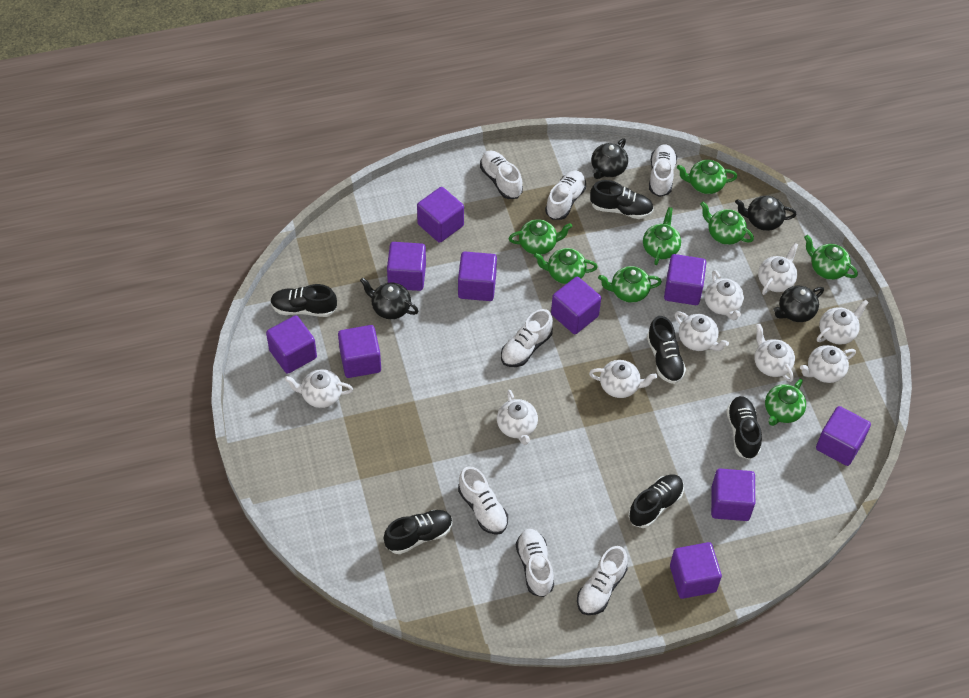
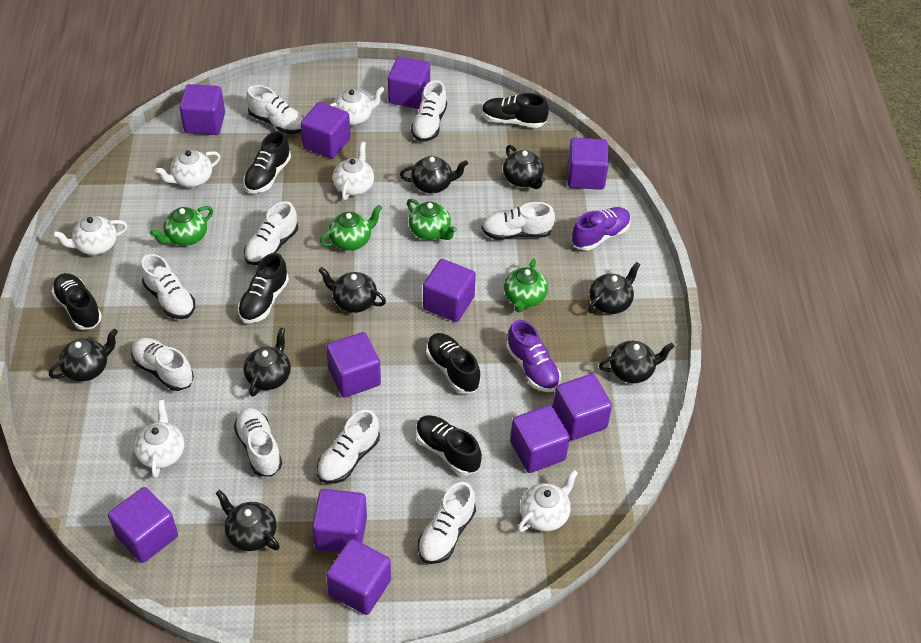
black teapot: [360,278,418,319] [591,138,628,179] [735,196,796,231] [773,286,824,322] = 4 -> [49,329,118,382] [216,490,280,551] [244,327,291,397] [318,267,386,313] [400,156,468,193] [503,145,545,189] [588,262,640,314] [599,341,674,383] = 8
green teapot: [509,219,572,255] [534,248,598,284] [598,266,662,303] [643,207,681,265] [677,160,737,194] [700,201,754,245] [765,379,806,426] [804,235,858,280] = 8 -> [150,206,213,246] [320,205,382,251] [407,199,457,240] [504,259,548,312] = 4
purple cube: [266,315,317,374] [338,325,381,378] [387,242,426,291] [417,187,464,243] [458,252,497,301] [551,277,601,334] [664,254,706,305] [670,542,722,599] [711,469,755,521] [816,406,871,466] = 10 -> [108,487,178,563] [180,84,225,135] [301,102,351,159] [312,489,367,552] [326,332,381,397] [326,539,391,615] [388,56,430,109] [423,259,476,322] [510,405,570,473] [553,374,612,440] [568,138,609,190] = 11
purple shoe: none = 0 -> [506,320,561,392] [571,207,631,251] = 2
white shoe: [458,466,508,535] [480,151,523,199] [501,309,553,367] [516,529,554,597] [545,171,586,220] [577,546,628,615] [649,144,677,197] = 7 -> [131,338,194,391] [141,254,195,319] [234,408,282,477] [244,201,298,265] [246,85,304,134] [317,410,380,484] [411,80,447,142] [418,482,476,564] [481,202,555,240] = 9
white teapot: [284,369,353,408] [497,390,538,445] [589,360,657,398] [675,311,729,351] [704,270,744,320] [754,324,795,382] [758,243,798,295] [800,345,856,383] [817,300,869,345] = 9 -> [53,216,128,255] [134,400,184,478] [155,150,220,187] [330,87,385,126] [333,142,374,200] [518,470,578,532] = 6

